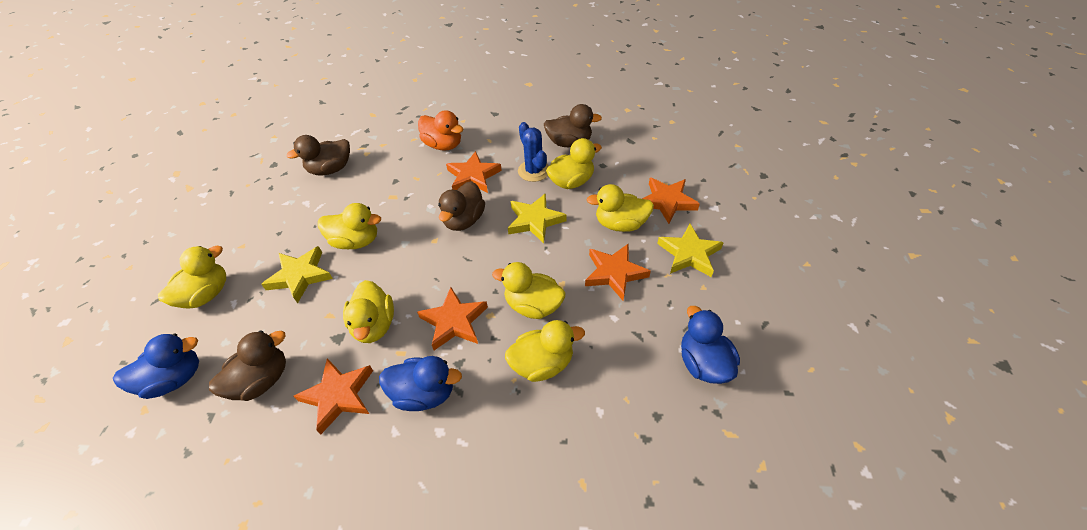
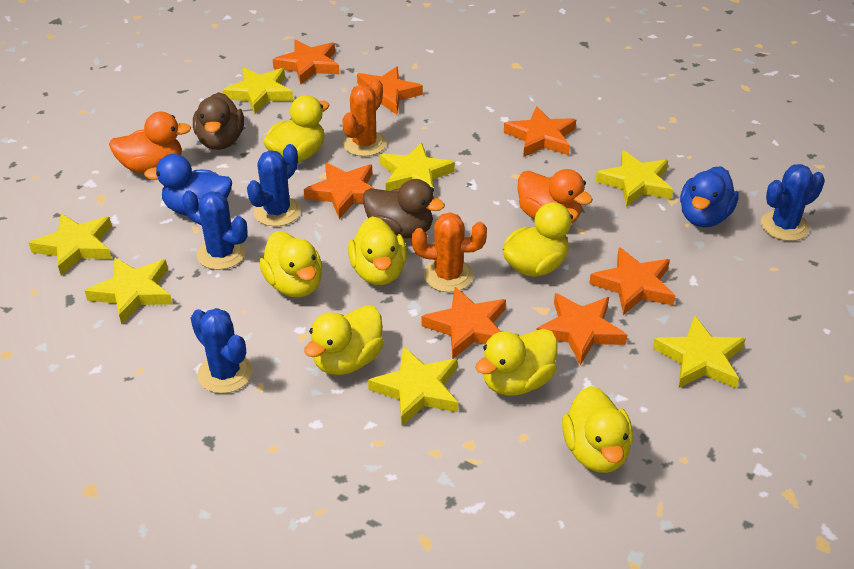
blue cactus: [518,122,549,182] = 1 -> [182,190,248,270] [191,308,252,394] [247,144,301,227] [761,164,825,241] = 4
blue duck: [113,333,199,399] [379,356,462,411] [681,306,740,384] = 3 -> [144,154,232,216] [680,166,739,227] = 2
brown duck: [209,330,286,401] [287,135,350,176] [438,181,485,231] [544,104,602,147] = 4 -> [193,92,244,150] [363,179,445,239] = 2
orange cactus: none = 0 -> [342,79,387,157] [412,212,487,292] = 2
orange duck: [418,110,464,150] = 1 -> [109,112,191,173] [518,169,593,223] = 2
orange star: [294,359,373,434] [417,287,488,350] [446,151,502,193] [585,244,651,300] [642,177,700,224] = 5 -> [273,40,339,84] [304,162,375,219] [357,67,423,115] [421,287,506,359] [504,106,576,157] [537,293,627,365] [589,247,675,315] = 7
yellow star: [261,246,333,304] [508,193,567,243] [657,224,724,277] = 3 -> [29,213,112,276] [85,257,172,324] [222,67,293,114] [368,346,458,426] [380,142,455,191] [596,150,673,207] [653,316,746,388] = 7

